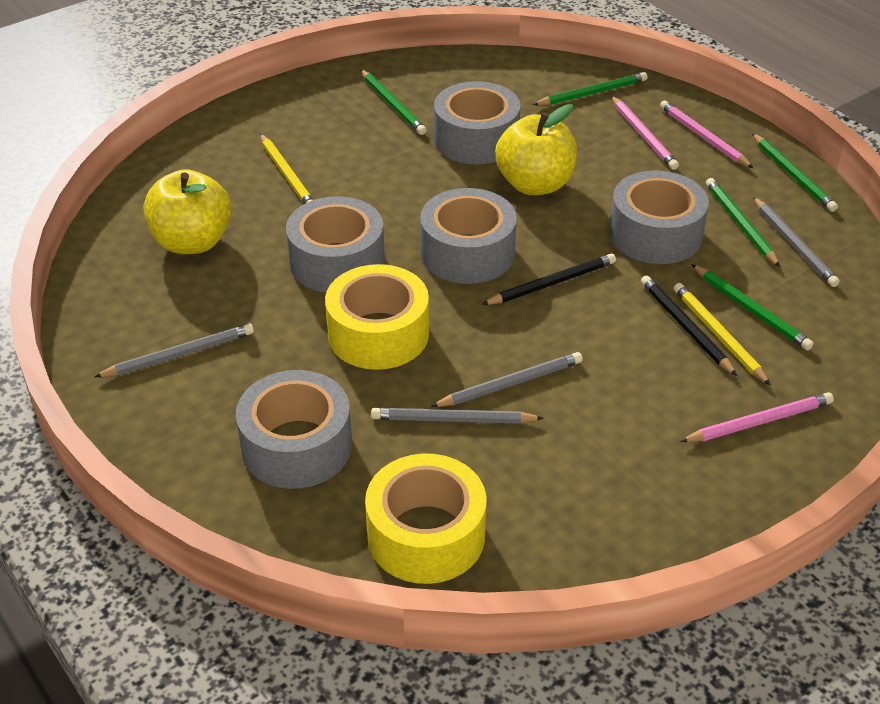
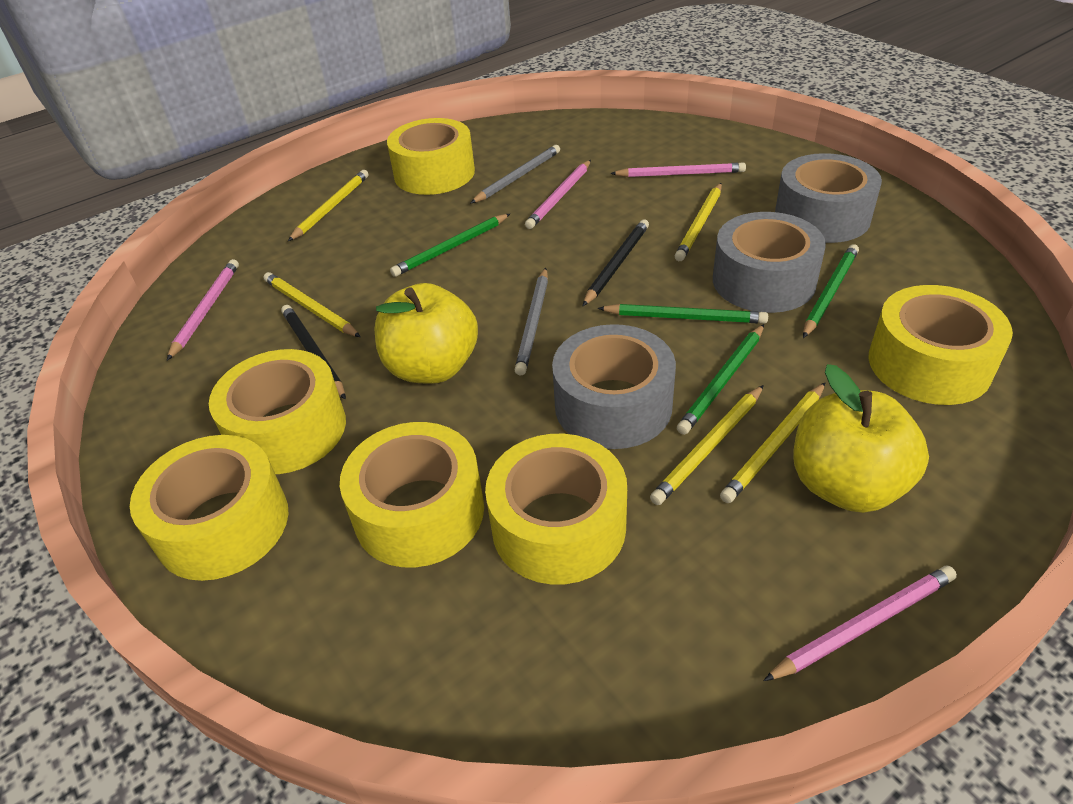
green pencil: [361,70,427,135] [533,72,647,105] [691,264,814,350] [706,178,780,267] [752,133,838,212] = 5 -> [390,214,510,277] [598,304,768,324] [677,324,764,435] [803,244,859,338] = 4
grey pencil: [94,324,254,377] [371,408,544,424] [431,352,583,407] [753,197,840,287] = 4 -> [471,145,560,203] [515,268,548,376] = 2
grey tape: [236,370,352,489] [286,196,385,293] [420,188,517,284] [434,81,521,165] [609,171,709,264] = 5 -> [552,324,676,449] [713,212,826,313] [775,153,882,243] = 3
pink pencil: [611,96,679,170] [660,101,753,168] [680,393,834,442] = 3 -> [167,259,239,361] [525,160,591,229] [610,163,746,177] [763,566,957,681] = 4
yellow pencil: [260,134,314,204] [673,283,771,386] = 2 -> [263,272,361,337] [288,170,369,241] [650,385,764,505] [675,183,722,261] [720,383,825,503] = 5
yellow tape: [325,264,429,370] [365,453,486,584] = 2 -> [130,435,288,581] [209,349,346,474] [340,422,484,568] [387,118,475,195] [485,434,627,584] [869,285,1013,405] = 6

